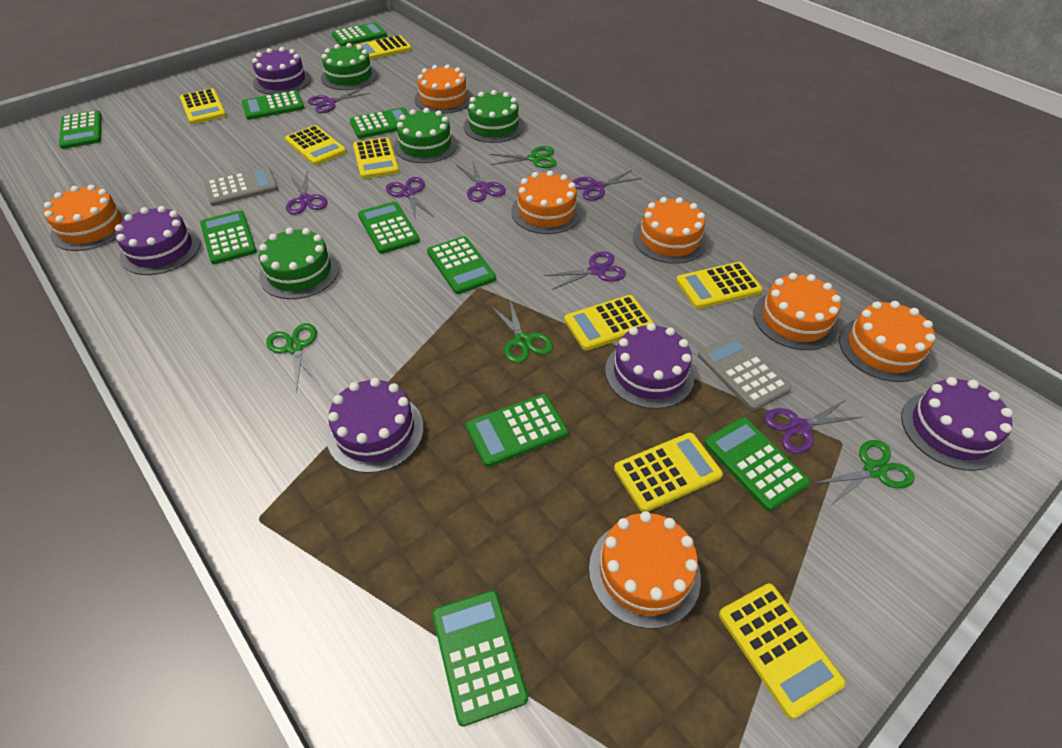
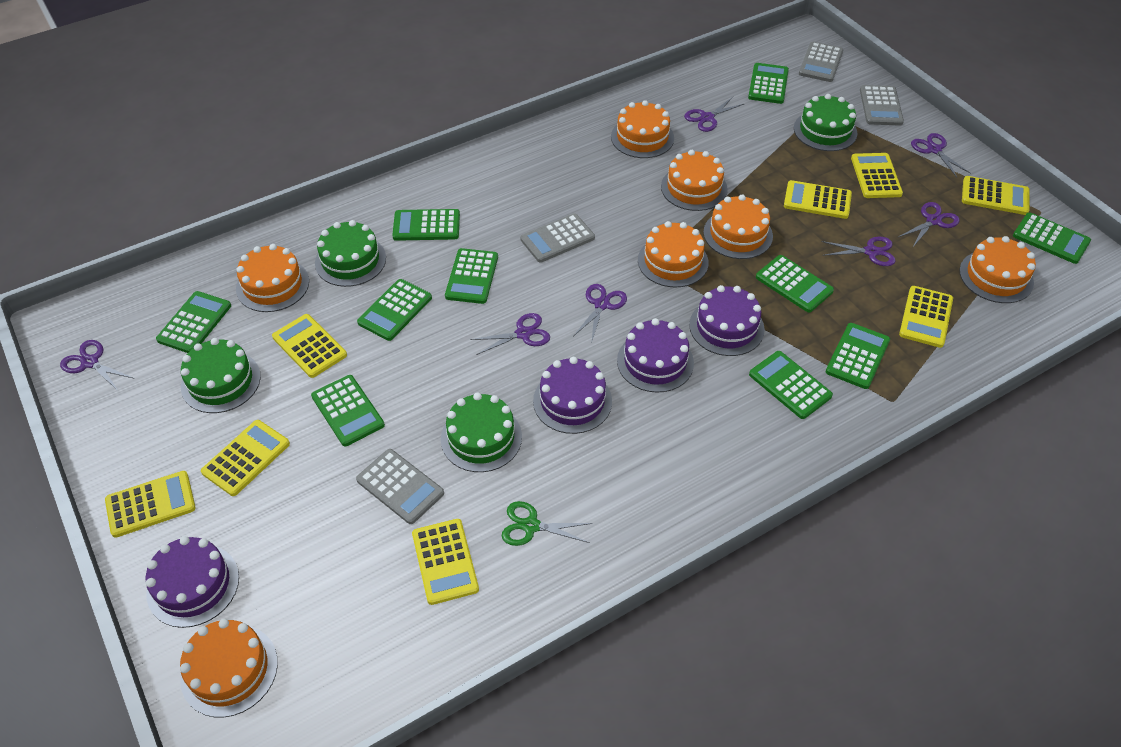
green scissors: [266,323,321,393] [490,146,557,168] [490,300,553,363] [812,440,915,506] = 4 -> [502,501,593,546] = 1
grey calculator: [204,167,278,206] [698,335,791,411] = 2 -> [356,449,444,524] [520,213,595,263] [799,42,843,82] [860,85,904,126] = 4
purple cake: [115,206,201,275] [252,47,311,95] [326,378,424,473] [605,323,694,409] [901,377,1013,471] = 5 -> [146,536,239,628] [533,357,612,434] [617,318,694,393] [689,285,765,356] = 4

